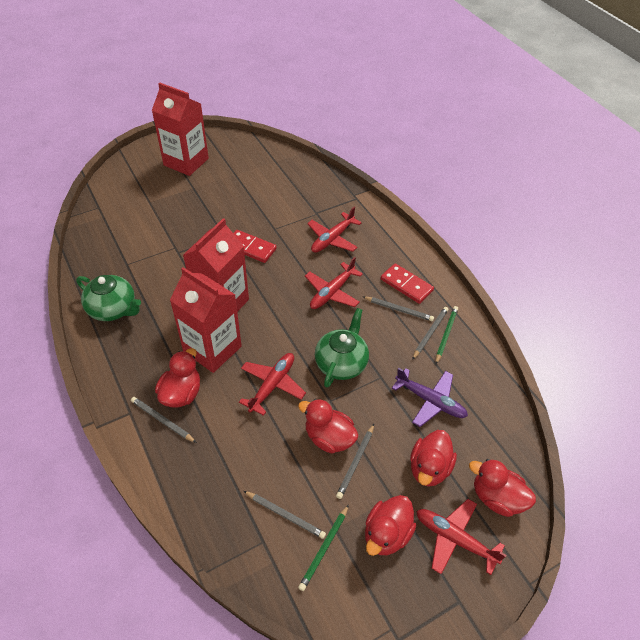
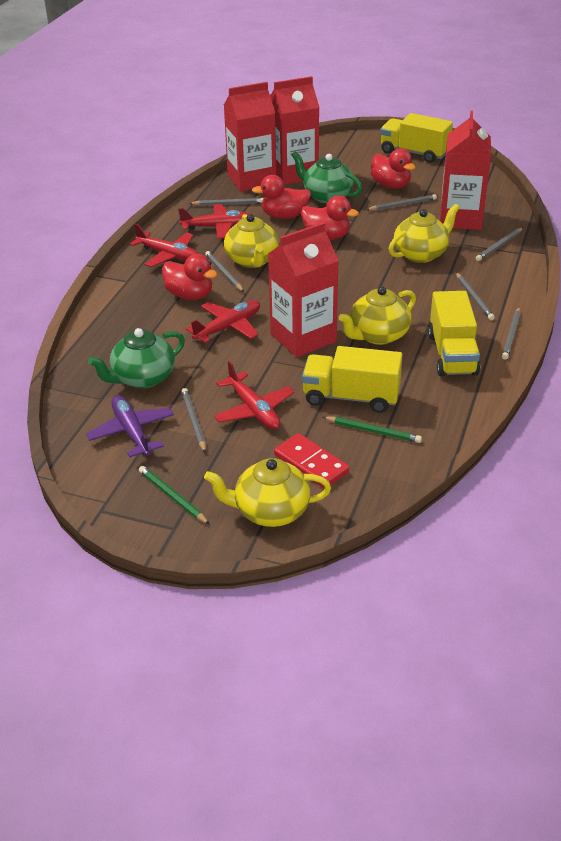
grey pencil: [131,397,197,443] [244,491,326,539] [336,424,374,499] [363,297,434,321] [412,307,448,360] = 5 -> [181,388,206,453] [189,198,264,206] [205,251,244,292] [366,194,437,211] [456,272,495,320] [476,228,523,261] [502,307,521,360] = 7
red carton: [152,82,209,176] [170,267,242,373] [183,218,249,312] = 3 -> [224,82,276,192] [268,222,339,357] [270,76,320,185] [440,111,491,230] = 4
red domino: [233,230,277,263] [381,263,434,304] = 2 -> [274,433,350,488] = 1
red duck: [155,348,200,408] [298,399,359,454] [365,495,417,556] [410,430,457,487] [469,459,536,517] = 5 -> [162,254,218,300] [252,175,311,219] [301,196,359,240] [371,148,416,189] = 4
yellow teapot: none = 0 -> [204,458,331,527] [224,214,279,268] [339,287,416,345] [389,204,460,263] = 4
yellow truck: none = 0 -> [302,346,402,413] [380,113,453,163] [428,291,480,377] = 3

